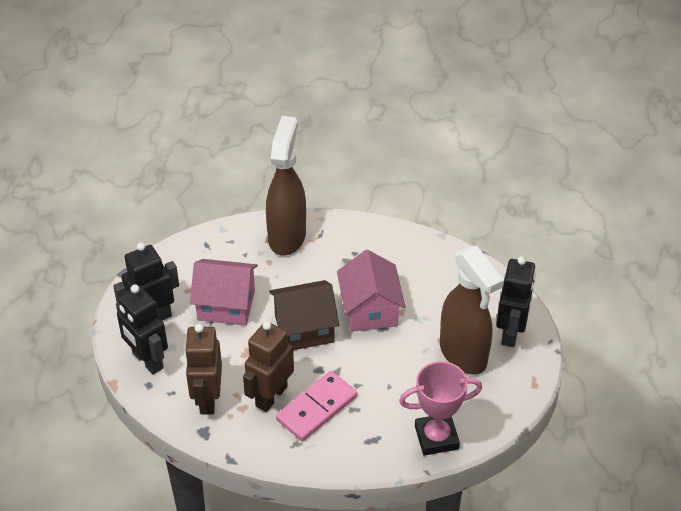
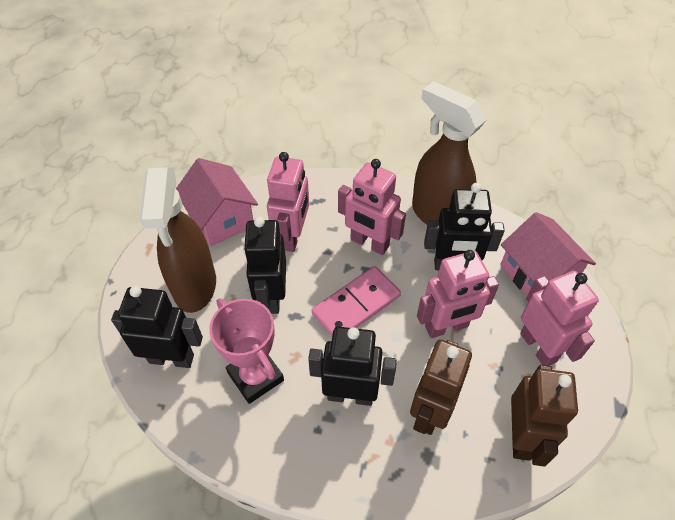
black robot: [113,242,179,320] [116,284,168,375] [496,256,536,347] = 3 -> [111,286,203,368] [243,217,286,314] [308,327,397,406] [424,183,505,270] = 4
brown house: [269,280,339,350] = 1 -> none = 0
pink robot: none = 0 -> [267,152,309,252] [338,159,406,255] [417,250,499,338] [520,271,599,366] = 4

